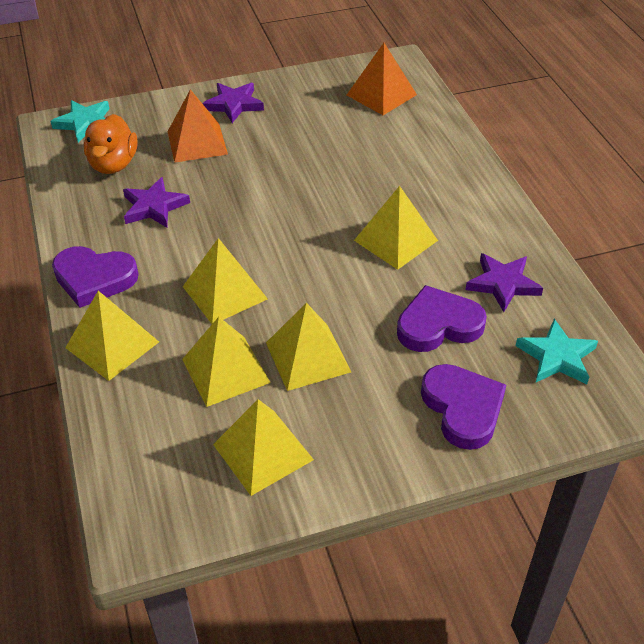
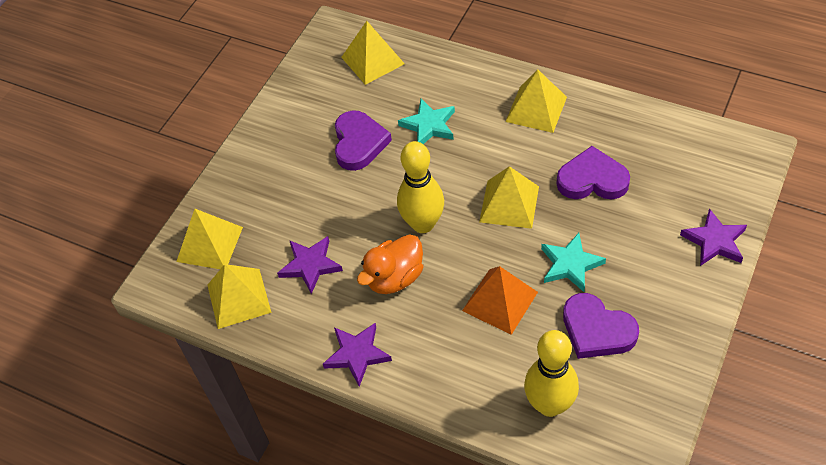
orange pyramid: [167,89,228,163] [347,43,417,115] = 2 -> [462,266,538,335] = 1
yellow bowling pin: none = 0 -> [397,141,444,233] [524,330,579,417] = 2
yellow pyramid: [65,291,159,381] [182,317,271,407] [183,238,268,324] [213,399,314,496] [266,303,351,391] [354,186,438,270] = 6 -> [176,209,243,269] [207,264,272,329] [341,21,405,85] [479,166,539,229] [505,69,567,133] = 5

